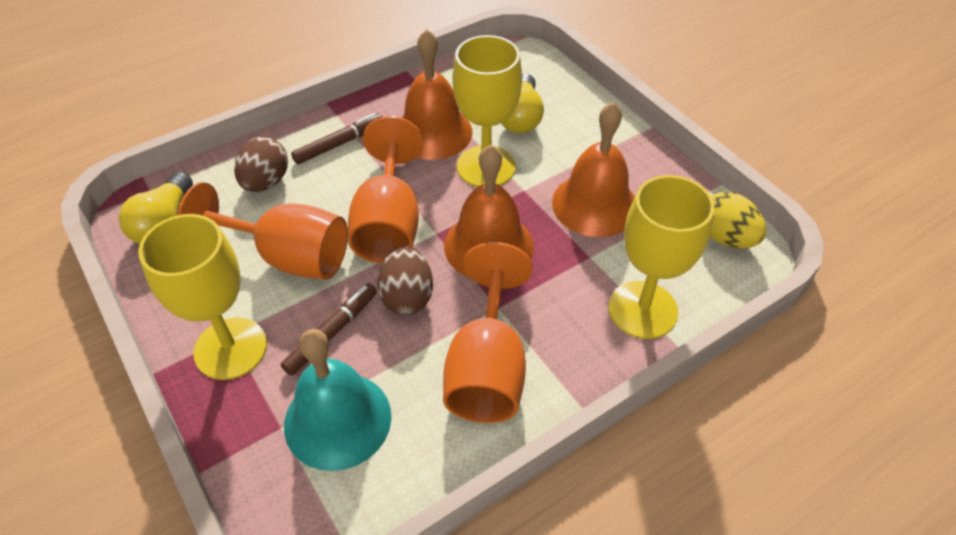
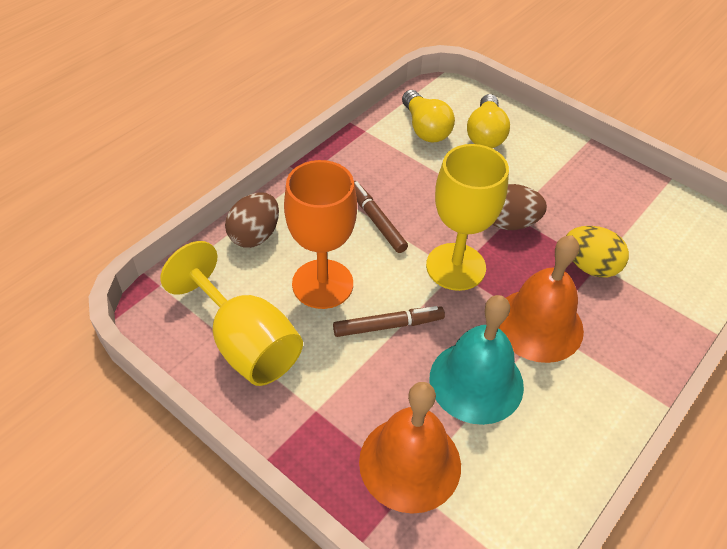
orange bell: [402,29,473,160] [444,144,534,278] [552,102,635,237] = 3 -> [359,382,461,514] [498,235,584,363] = 2
orange goblet: [177,182,348,280] [348,116,423,263] [443,242,533,423] = 3 -> [284,160,357,309] = 1
yellow goblet: [138,214,267,380] [452,35,522,187] [608,175,715,339] = 3 -> [161,241,303,386] [426,144,509,291] = 2

